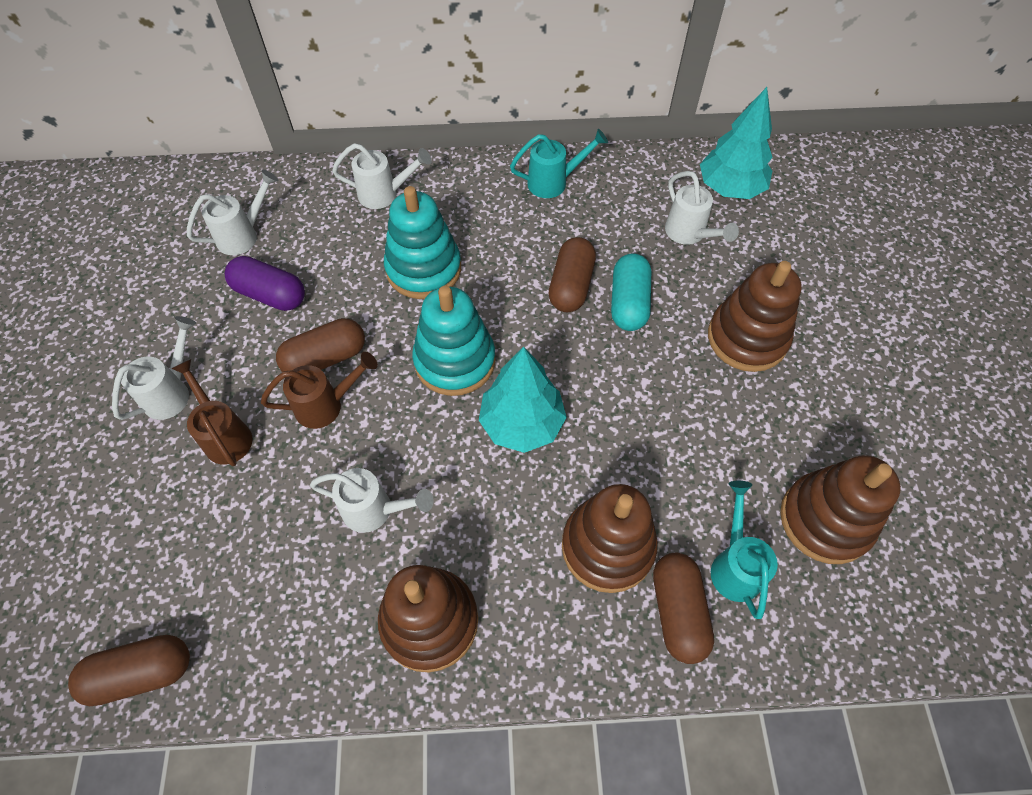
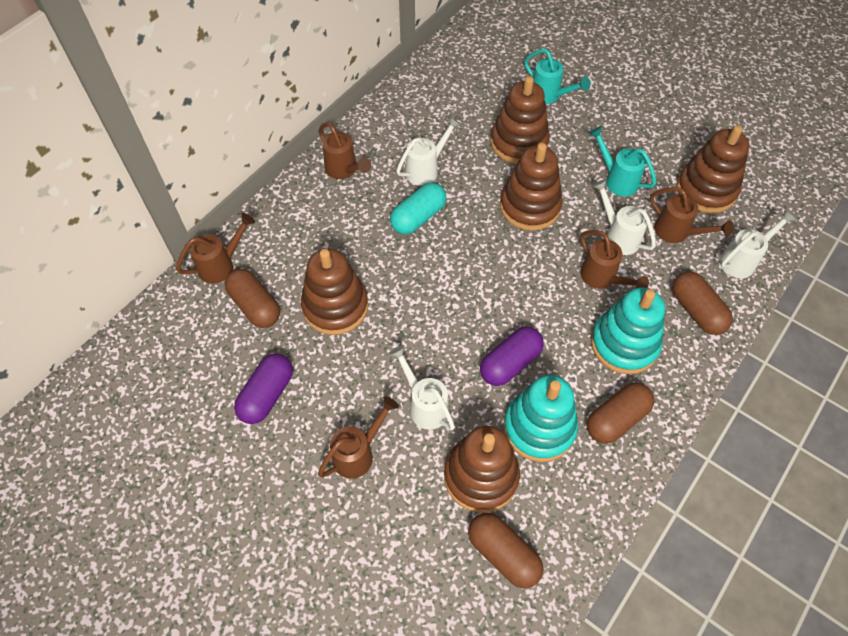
brown stacking toy: [378,565,478,672] [562,484,658,593] [708,261,802,372] [780,455,901,564] = 4 -> [301,249,368,335] [444,426,520,513] [490,76,550,164] [500,143,563,231] [677,125,749,213] = 5
brown watering can: [171,359,252,466] [261,352,378,429] = 2 -> [176,213,255,284] [318,122,371,179] [318,396,399,479] [580,230,649,289] [650,187,733,243] = 5
purple capsule: [225,256,305,311] = 1 -> [234,353,293,424] [480,326,544,386] = 2
turquoise tree: [479,347,567,453] [700,87,773,199] = 2 -> none = 0
white watering can: [112,316,196,420] [187,170,278,255] [310,468,434,533] [332,143,432,209] [665,171,739,245] = 5 -> [389,345,455,430] [396,117,461,186] [593,179,656,255] [720,210,796,278] = 4

